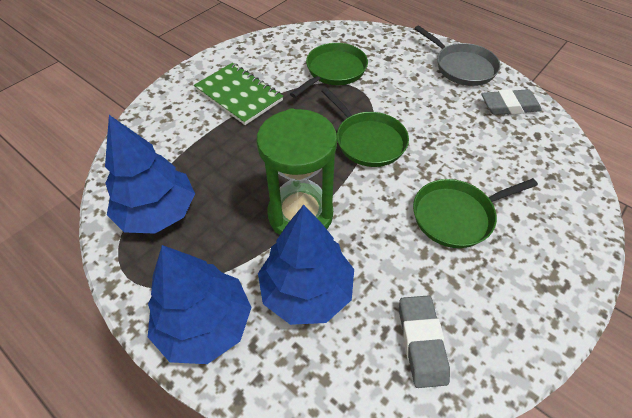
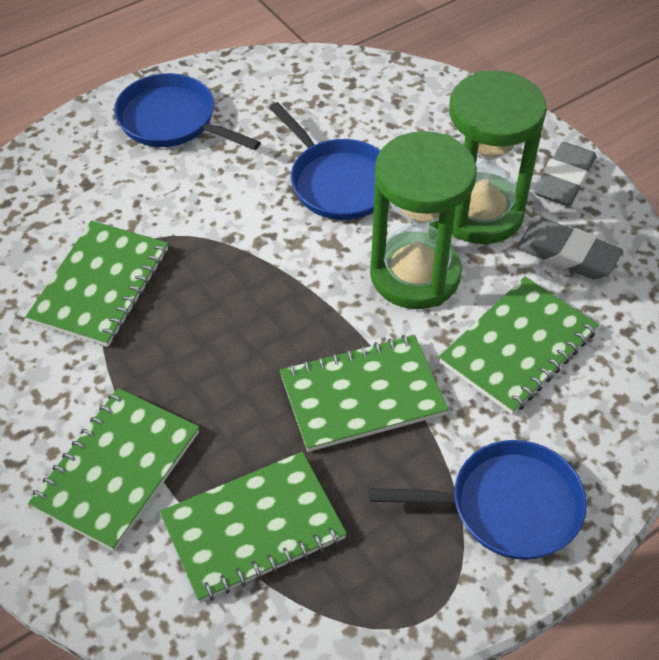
blue pan: none = 0 -> [114,73,261,150] [269,102,381,220] [369,440,587,560] = 3
blue tree: [105,115,195,234] [148,245,252,364] [258,205,354,325] = 3 -> none = 0
green hourglass: [257,108,337,235] = 1 -> [370,131,477,309] [449,71,547,244] = 2
green notebook: [194,63,283,125] = 1 -> [26,220,168,347] [28,388,199,551] [160,452,347,603] [280,335,448,452] [439,276,599,415] = 5
green pan: [290,43,368,98] [321,87,409,167] [413,178,538,248] = 3 -> none = 0
grey pan: [414,25,501,86] = 1 -> none = 0

